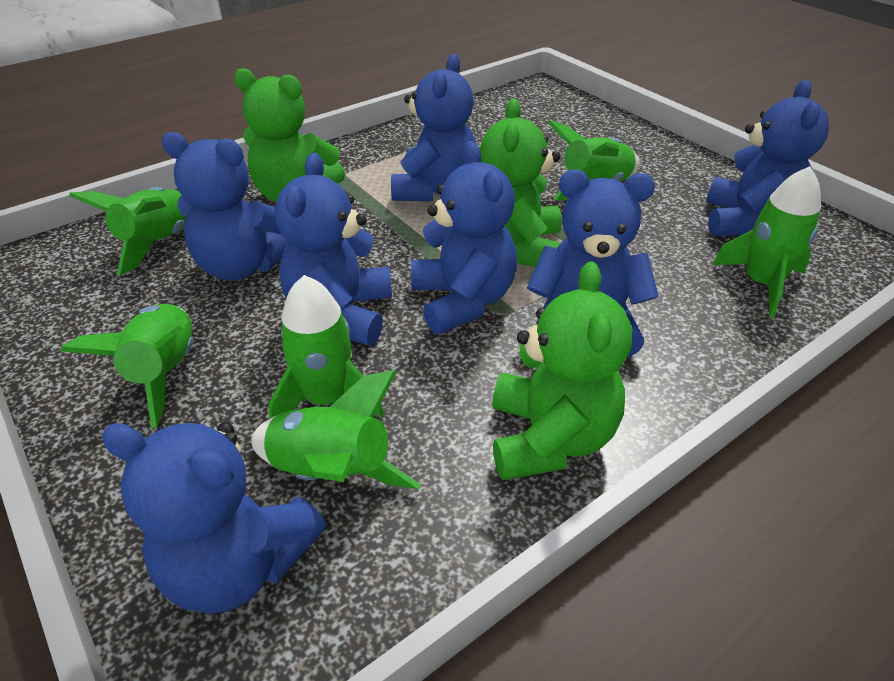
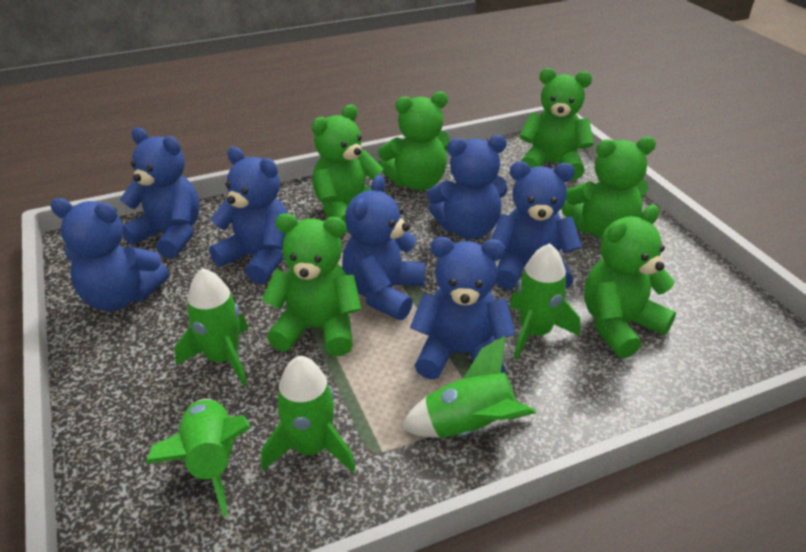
green rocket: [61,304,193,428] [69,187,186,276] [251,370,421,489] [268,275,384,418] [548,120,640,200] [712,166,821,318] = 6 -> [146,399,251,517] [175,268,249,386] [261,356,356,472] [401,336,536,438] [510,243,580,360] = 5
green teddy bear: [234,68,345,203] [480,98,562,267] [492,261,632,480] = 3 -> [261,213,361,356] [312,104,389,232] [378,91,450,190] [519,68,594,180] [562,137,656,239] [584,205,676,358] = 6

